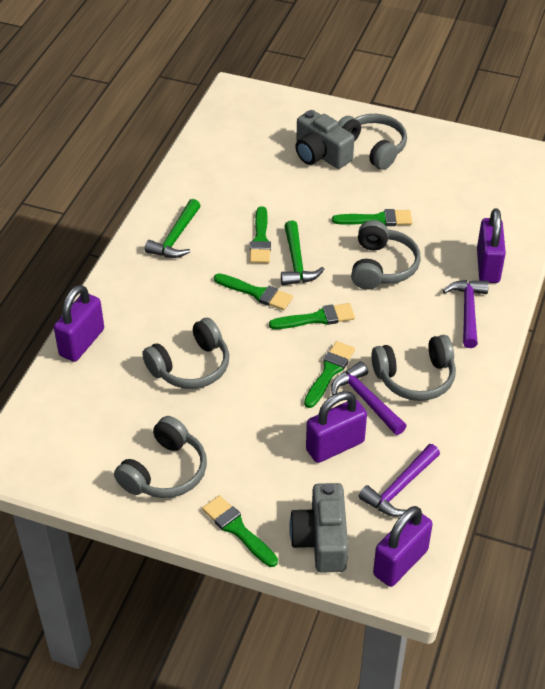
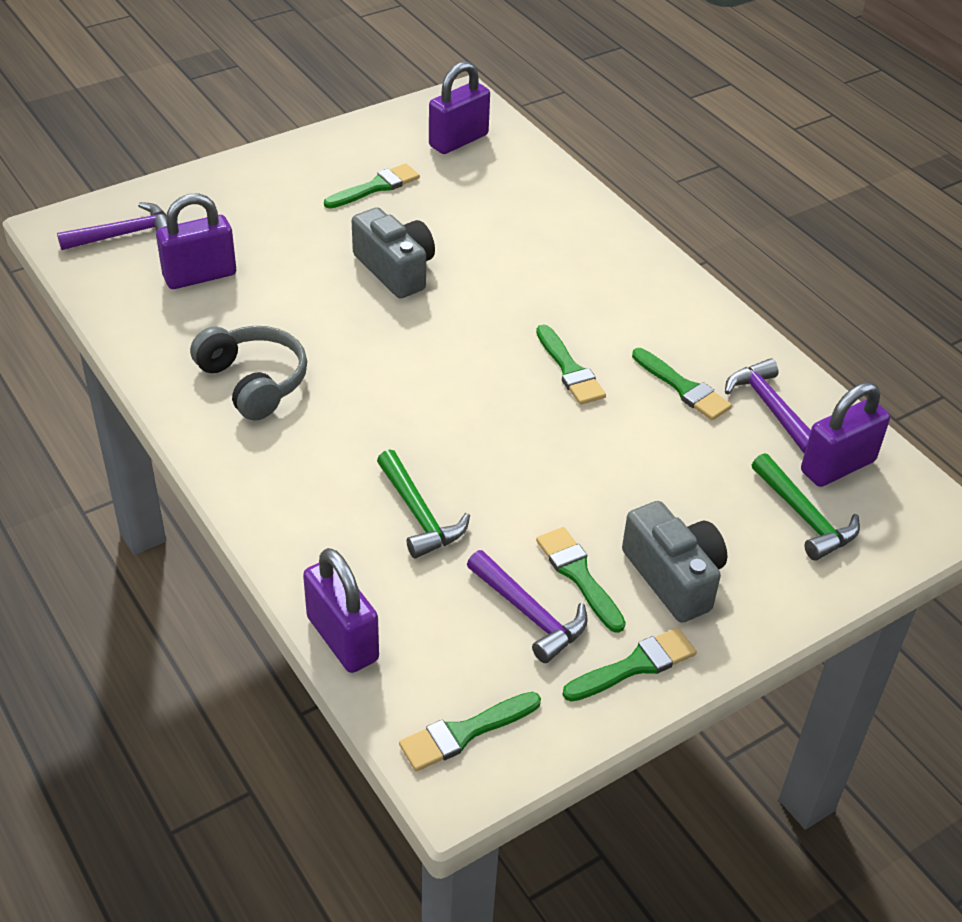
grey headphones: [114,416,207,498] [142,318,229,389] [338,114,407,170] [351,220,421,289] [371,335,456,401] = 5 -> [190,326,307,421] = 1

